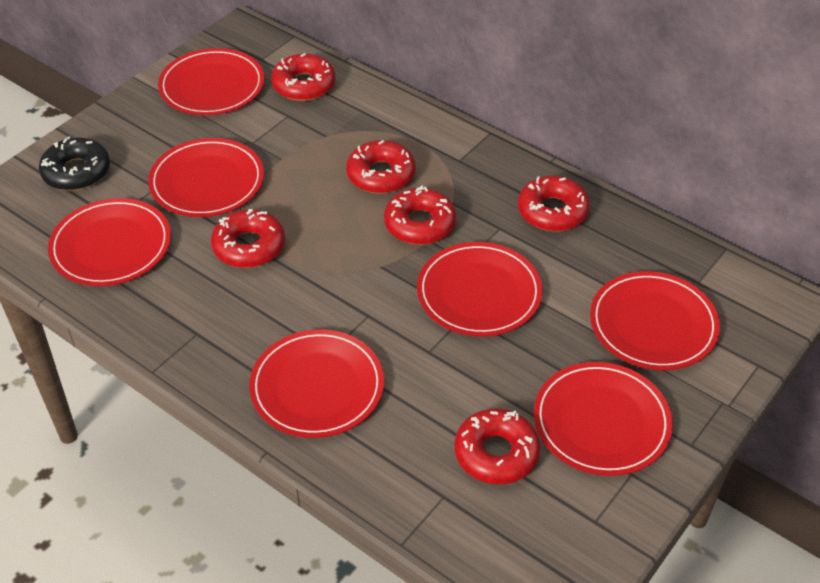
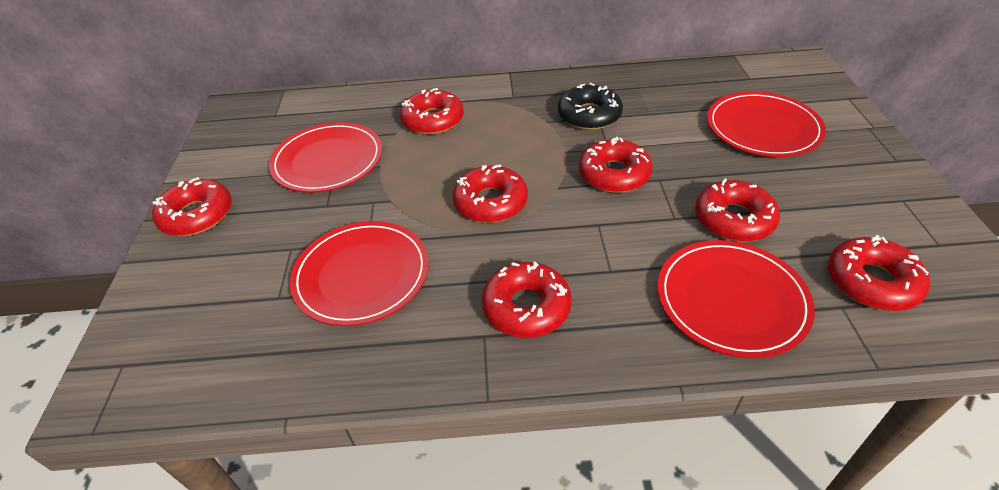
red donut: [211,209,285,268] [271,53,335,101] [346,140,416,193] [384,185,456,245] [454,409,541,484] [518,176,590,231] = 6 -> [152,177,232,236] [400,88,464,135] [453,164,528,223] [482,262,572,338] [579,137,653,193] [695,179,780,242] [828,235,930,311] = 7
red plate: [48,198,171,286] [148,138,264,217] [158,48,264,115] [249,329,384,438] [417,242,543,336] [534,362,673,476] [590,271,720,370] = 7 -> [269,122,382,193] [290,221,429,326] [657,240,815,358] [707,91,826,157] = 4

